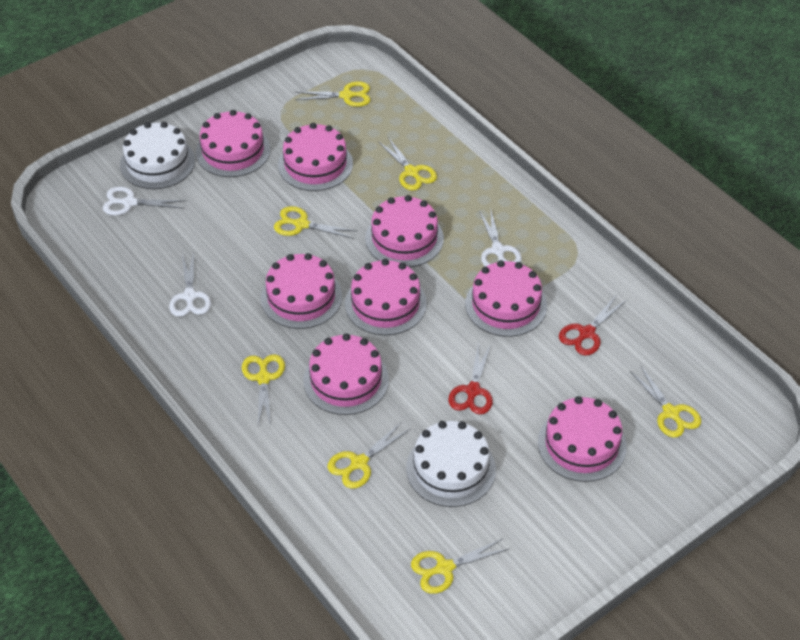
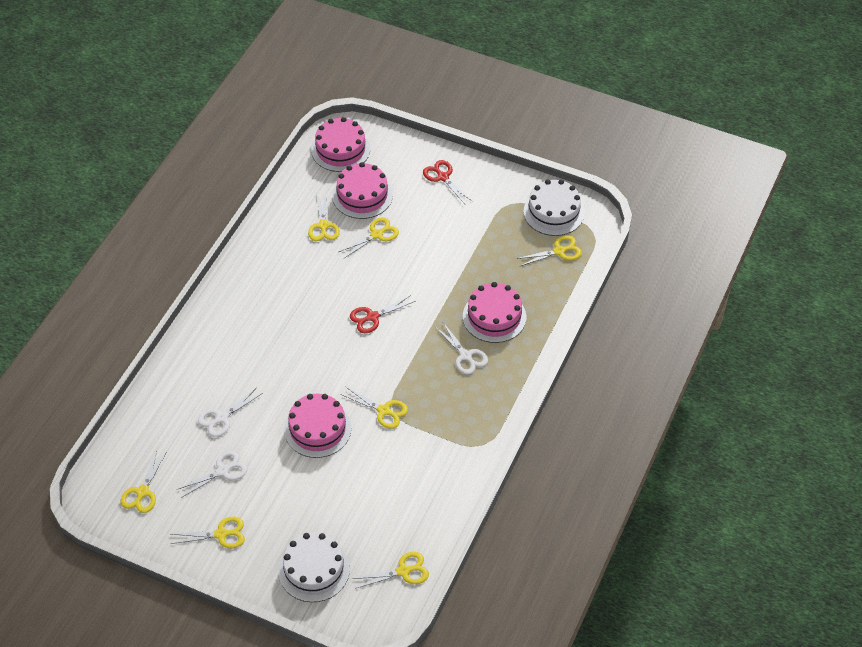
pink cake: [196,110,270,177] [261,253,342,329] [278,123,353,191] [303,333,389,415] [345,259,427,335] [365,195,444,267] [465,260,547,337] [538,396,627,482] = 8 -> [284,394,351,458] [311,117,370,172] [332,162,393,219] [463,282,526,343] = 4

